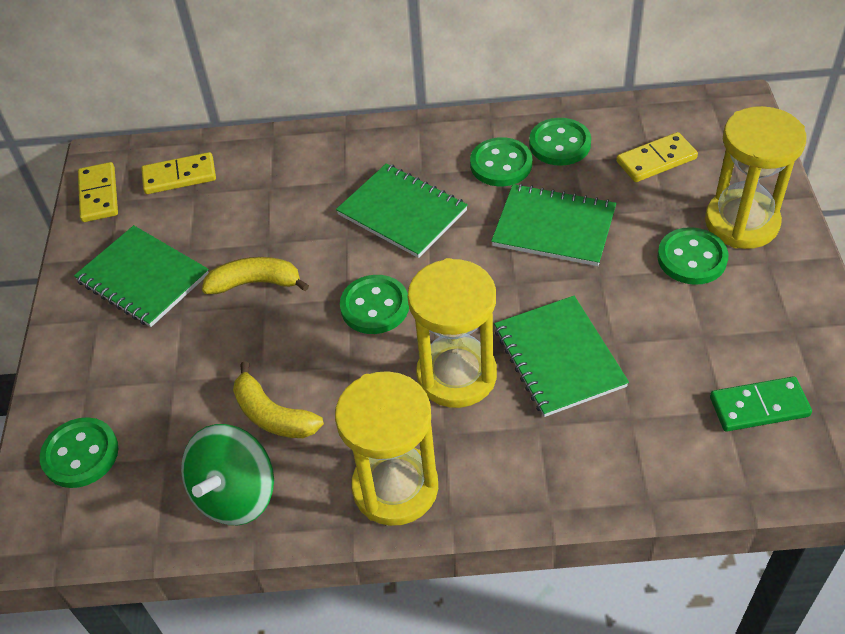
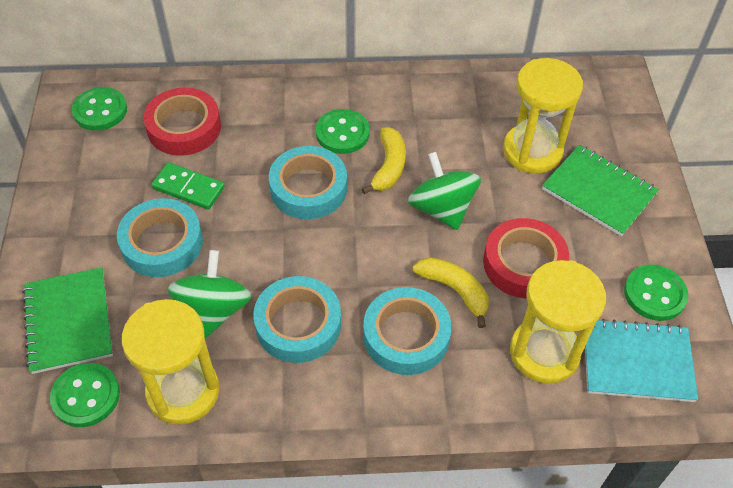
green button: [40,417,119,488] [340,275,409,334] [470,137,532,186] [529,118,591,166] [657,227,728,285] = 5 -> [50,363,120,427] [72,87,127,131] [316,109,370,154] [624,265,688,321] = 4
green notebook: [74,225,209,327] [336,163,468,258] [491,184,616,266] [494,296,629,417] = 4 -> [22,267,113,374] [542,145,659,236] = 2
green spinning top: [181,424,274,525] = 1 -> [167,250,252,338] [408,152,481,230] = 2
red tape: none = 0 -> [143,87,221,156] [483,218,569,299] = 2
turquoise notebook: none = 0 -> [585,319,698,402] = 1
turquoise tape: none = 0 -> [117,198,203,277] [253,276,341,363] [269,146,347,219] [363,287,451,375] = 4
yellow domino: [78,162,118,222] [141,152,216,194] [616,132,698,182] = 3 -> none = 0

